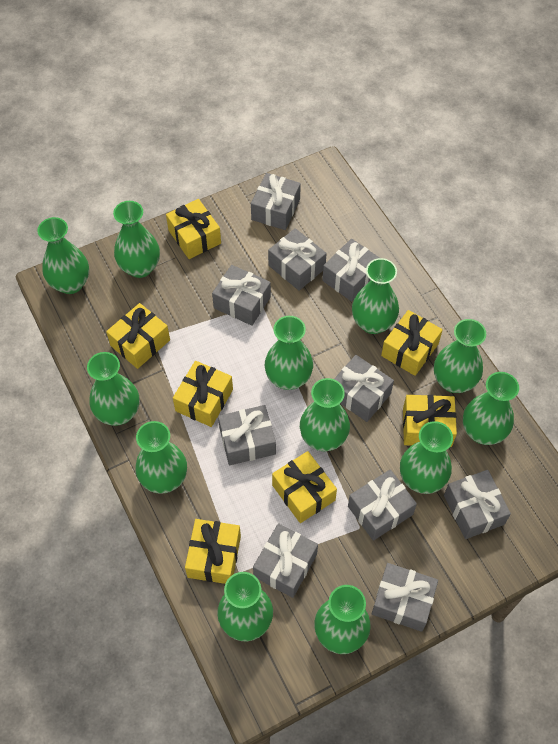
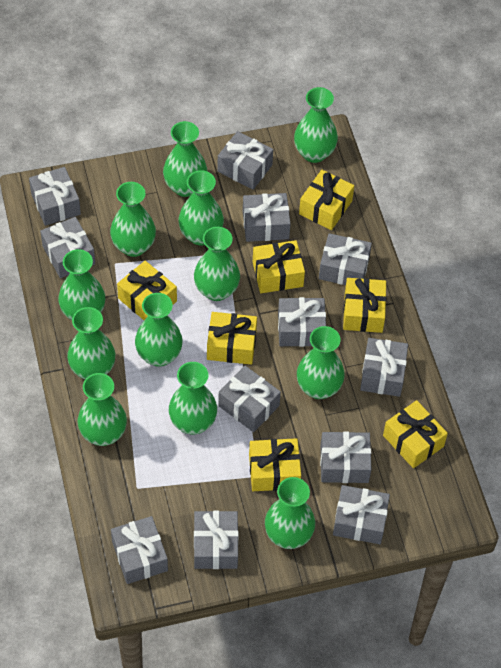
grey gift: [212,265,271,326] [218,405,276,465] [251,173,301,230] [253,523,318,598] [268,228,327,290] [322,239,379,302] [334,355,394,422] [348,469,417,541] [372,563,438,632] [444,470,511,539] = 10 -> [29,167,81,226] [40,217,95,278] [111,516,168,584] [194,510,239,569] [217,131,273,190] [218,366,281,432] [243,193,291,242] [278,297,326,347] [319,233,372,285] [320,431,372,483] [333,485,390,544] [360,338,408,397] = 12

